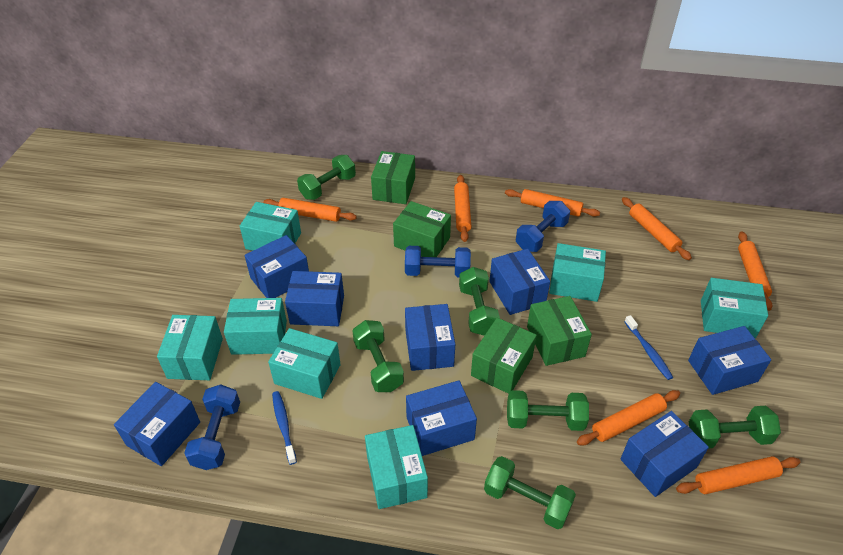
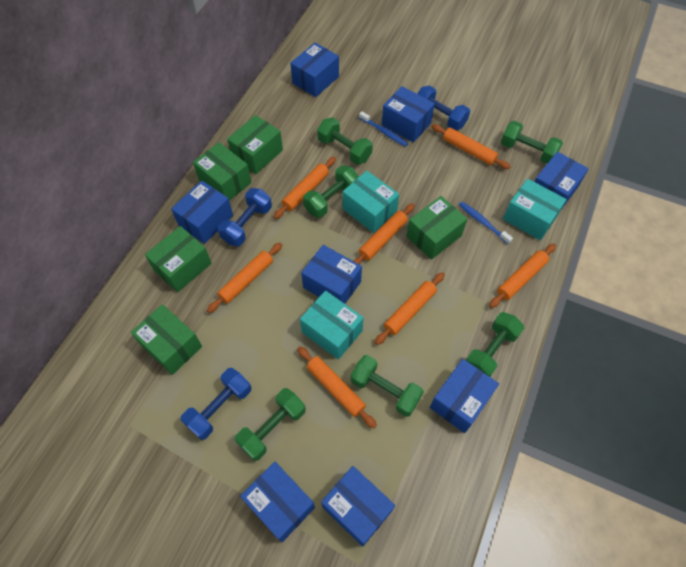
green box: [371,151,415,204] [393,201,451,257] [471,318,537,393] [527,296,592,366] = 4 -> [131,304,202,375] [145,226,212,292] [193,142,252,201] [227,115,283,174] [406,196,467,260] = 5
turquoise box: [157,315,223,380] [224,298,287,355] [240,202,301,251] [268,328,341,399] [365,425,428,509] [549,243,606,302] [701,278,768,338] = 7 -> [300,290,364,360] [343,171,399,233] [503,179,567,240] = 3

